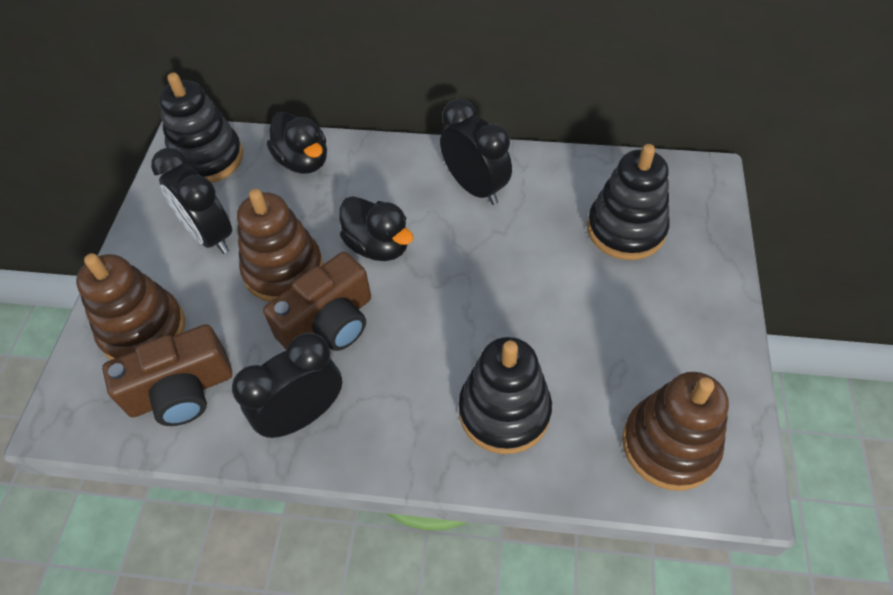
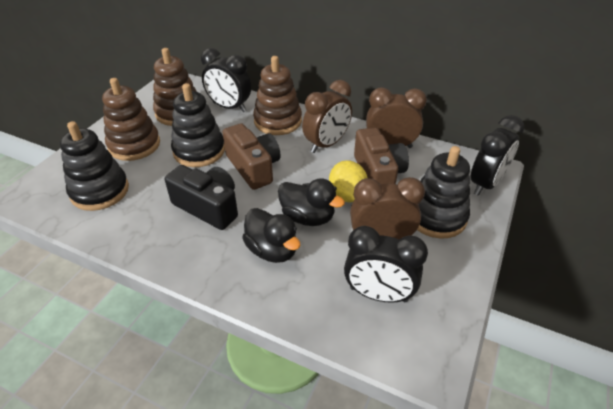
black camera: none = 0 -> [165,165,238,230] = 1
brown clock: none = 0 -> [302,80,352,153] [350,177,425,239] [366,87,427,148] = 3
yellow lemon: none = 0 -> [329,160,368,202] = 1

